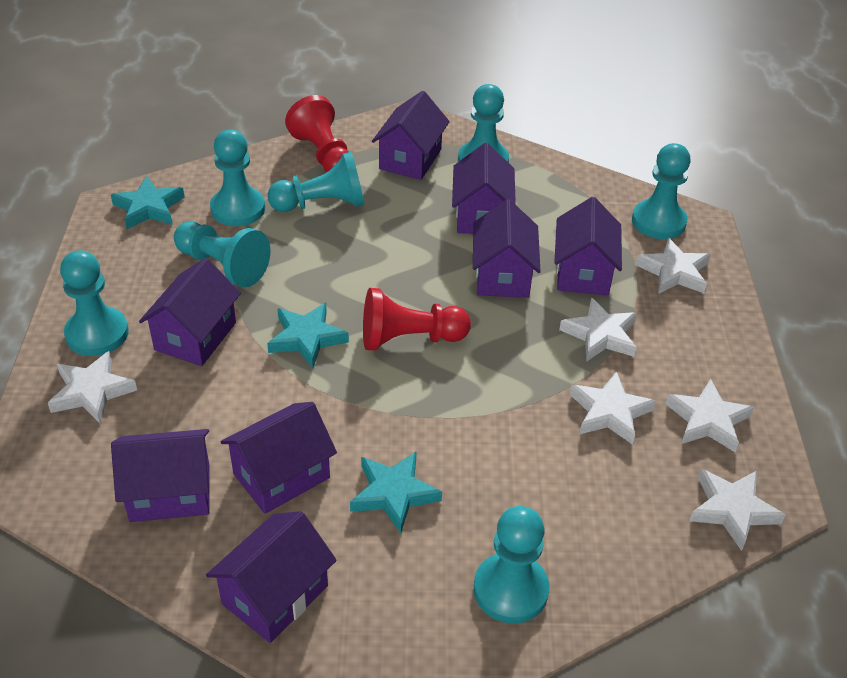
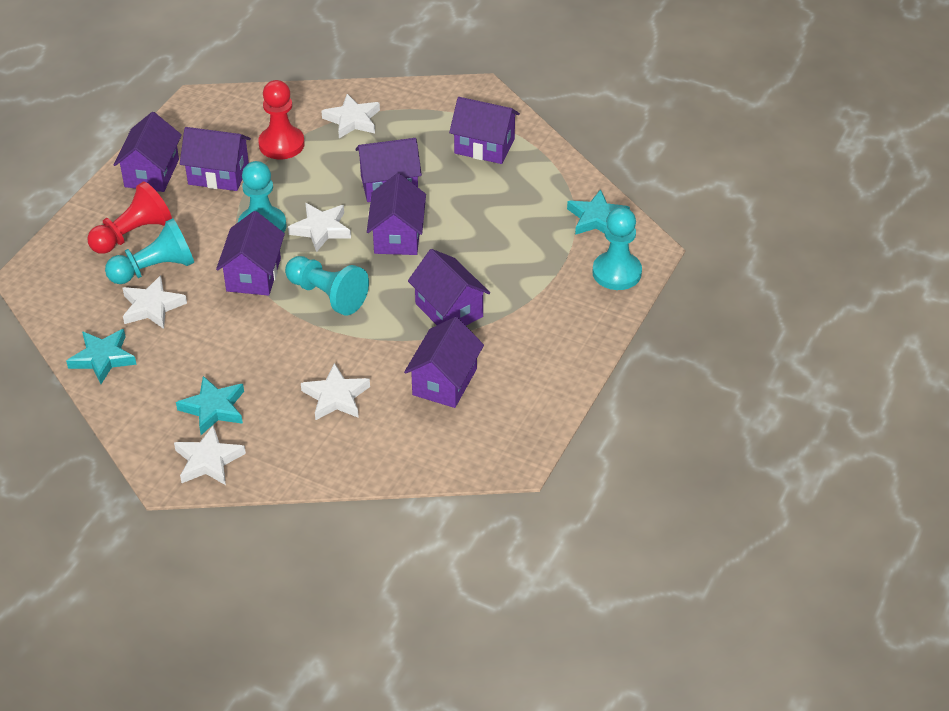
turquoise pawn: [60,250,129,356] [174,222,271,287] [210,129,265,226] [268,152,364,212] [458,84,509,163] [474,506,549,624] [632,143,691,239] = 7 -> [105,218,194,284] [238,161,287,232] [285,256,369,316] [592,207,642,290] = 4
white star: [48,351,137,423] [559,297,637,362] [570,371,656,445] [635,238,710,294] [665,379,754,453] [689,469,785,551] = 6 -> [123,275,187,329] [174,425,246,485] [288,203,351,252] [301,363,370,421] [321,94,380,138] = 5

